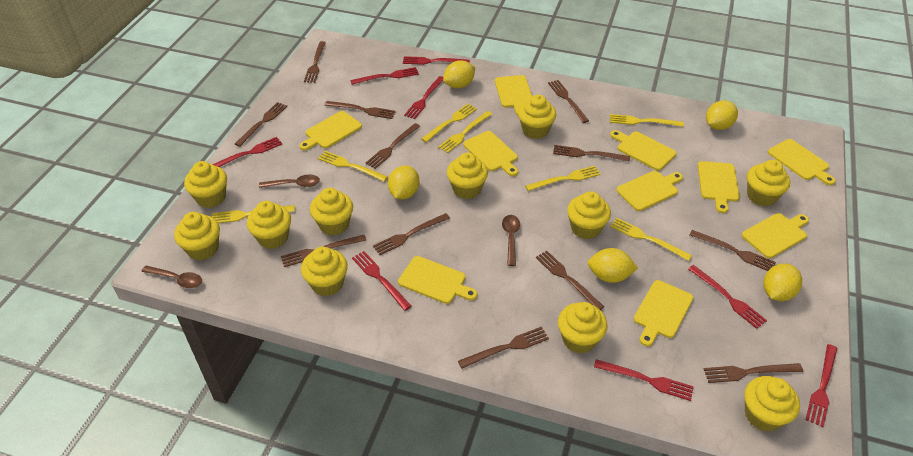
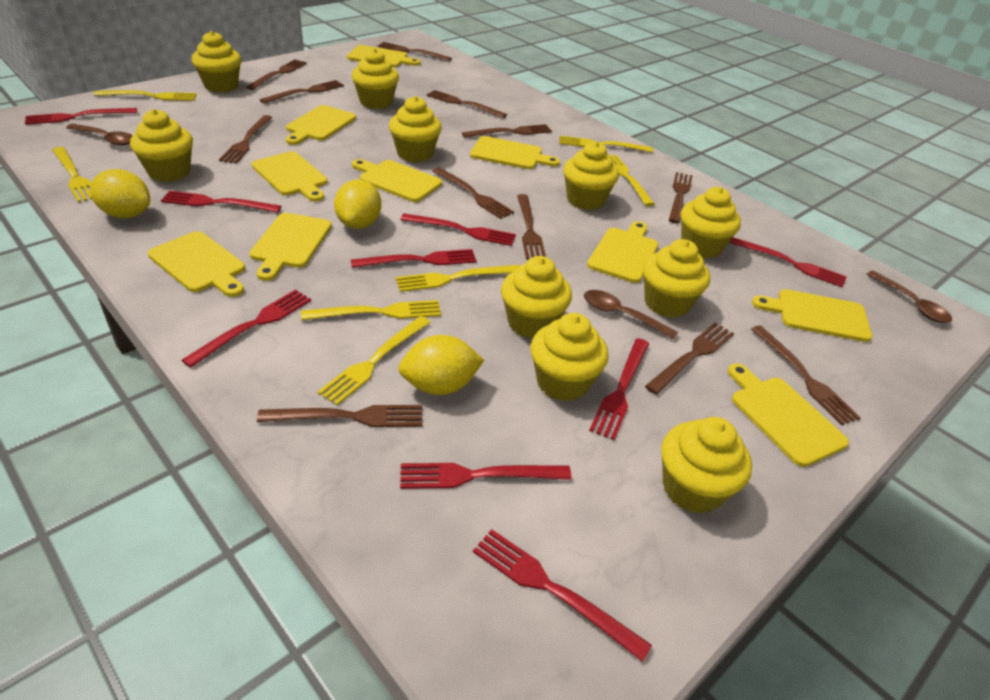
red fork: [213,137,282,167] [350,67,419,85] [352,251,412,311] [403,56,470,65] [404,76,443,119] [594,359,694,401] [688,265,767,329] [806,344,837,427] = 8 -> [25,108,137,125] [161,191,281,213] [182,289,311,368] [351,249,477,268] [400,463,572,489] [401,213,516,246] [473,529,652,662] [589,338,649,440] [730,237,847,288] = 9
yellow cupcake: [174,212,220,260] [184,161,227,208] [247,201,291,249] [301,247,348,296] [310,188,353,236] [447,153,488,199] [518,95,556,139] [558,302,608,354] [567,191,611,239] [745,376,800,432] [747,160,790,207] = 11 -> [130,109,193,182] [192,31,241,92] [352,48,399,109] [389,96,442,162] [501,256,572,338] [531,313,608,401] [563,141,619,210] [643,239,710,318] [661,417,752,514] [681,187,741,259] = 10
yellow lemon: [388,165,419,199] [443,60,475,88] [588,248,638,283] [706,100,738,130] [763,264,802,301] = 5 -> [90,169,150,218] [334,180,381,229] [398,335,484,395] = 3

